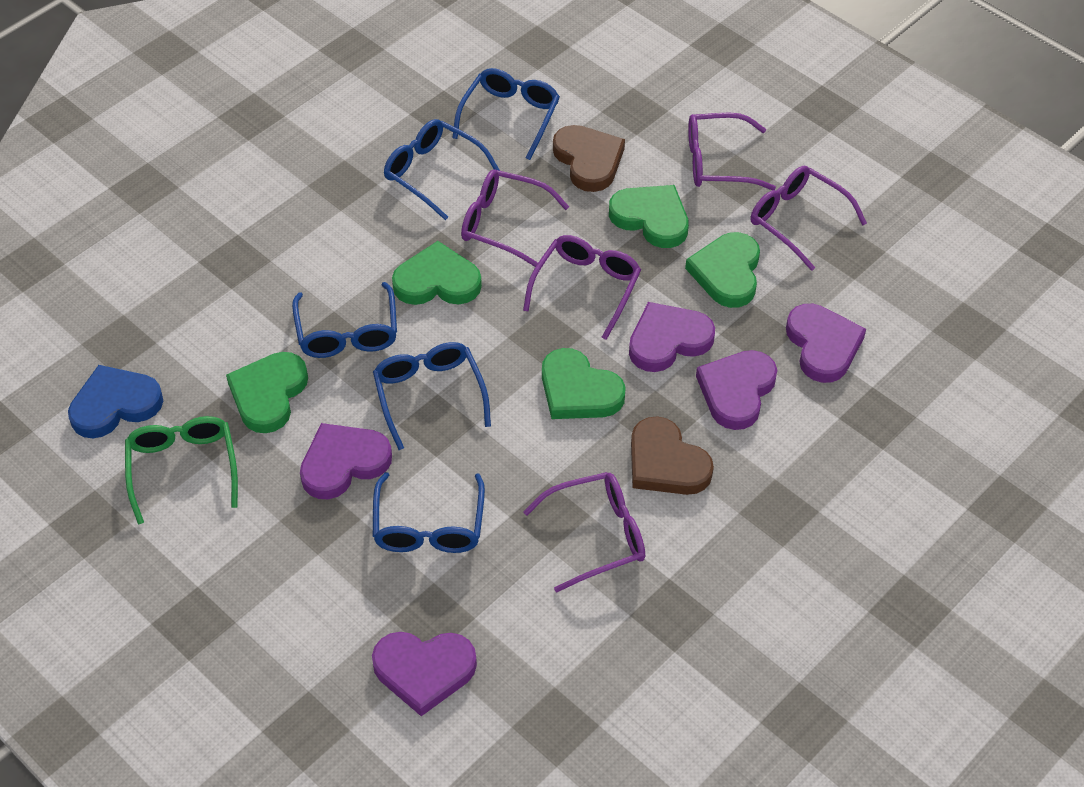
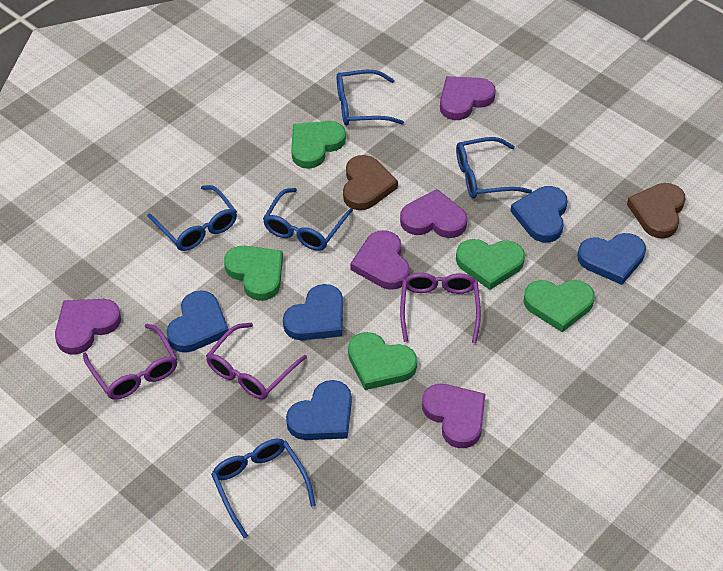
blue heart: [68,365,163,438] = 1 -> [166,290,229,353] [283,284,343,340] [286,380,352,440] [510,186,568,243] [577,233,646,285] = 5
green glasses: [125,416,238,525] = 1 -> none = 0
purple glasses: [461,170,569,267] [523,235,641,340] [524,472,645,593] [688,113,776,190] [751,166,867,271] = 5 -> [83,324,177,400] [206,323,307,399] [400,273,481,343] = 3

